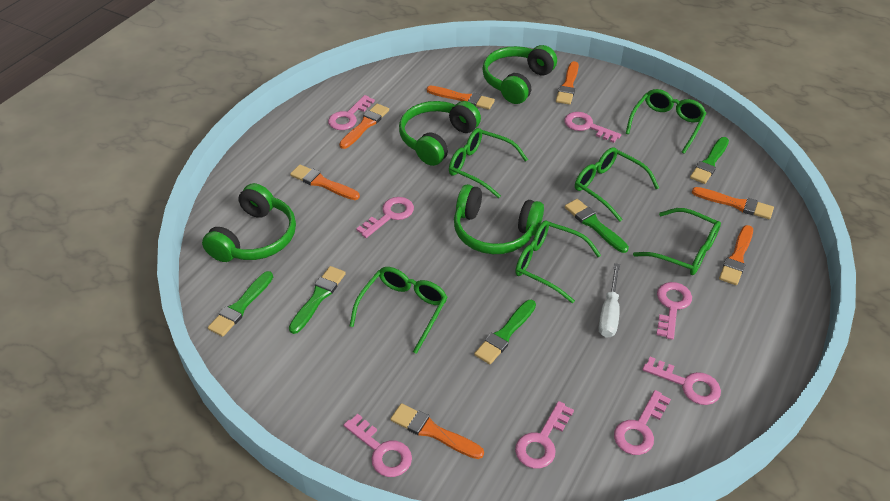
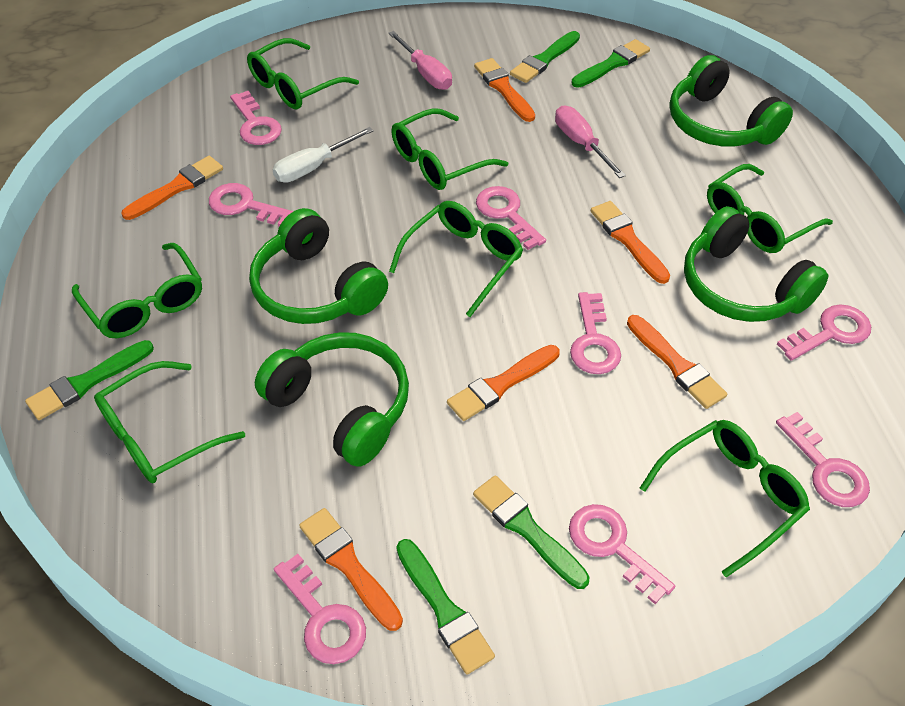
green glasses: [350,267,448,354] [449,128,528,198] [515,221,601,303] [575,147,659,222] [626,89,707,154] [633,208,721,275] = 6 -> [72,243,202,338] [94,361,245,483] [247,38,359,109] [389,201,523,317] [391,108,508,190] [640,420,810,578] [707,164,833,253] = 7
orange brush: [290,165,360,200] [339,104,389,149] [391,403,484,459] [426,86,495,110] [556,61,579,105] [692,187,774,219] [719,225,753,285] = 7 -> [121,156,223,220] [299,508,403,631] [447,345,560,421] [474,58,535,122] [591,201,670,284] [627,315,727,409] = 6
pink screwdriver: none = 0 -> [388,31,452,90] [555,106,626,178] = 2

